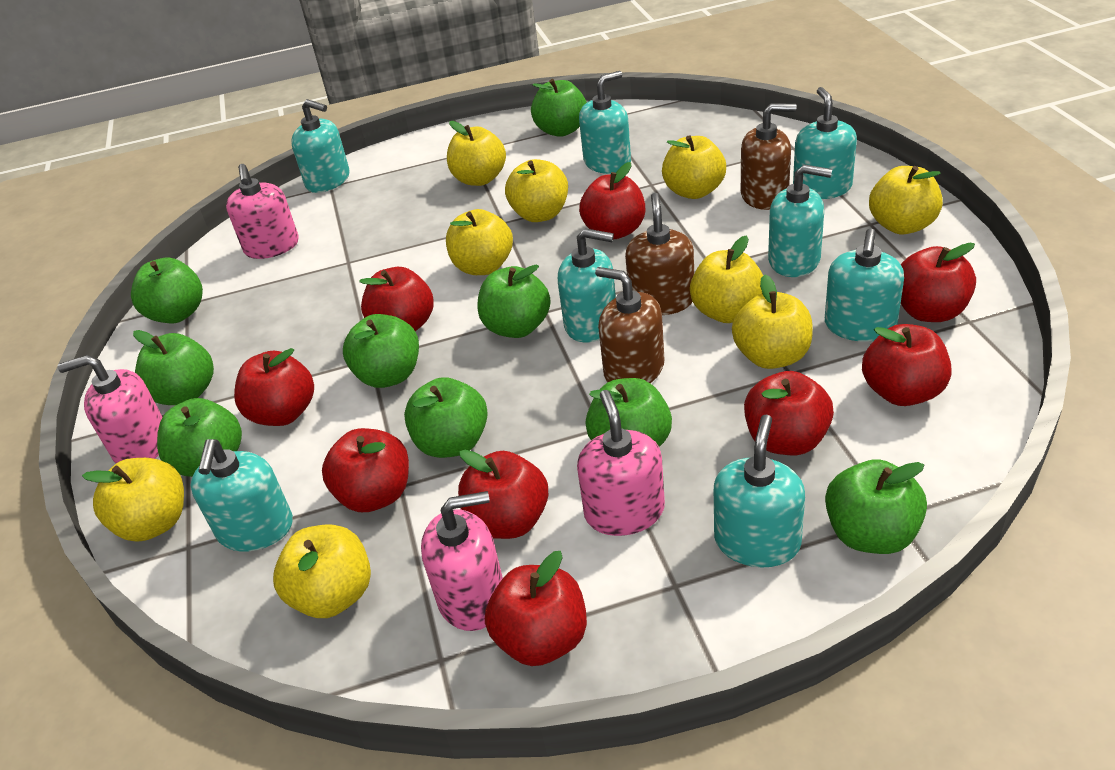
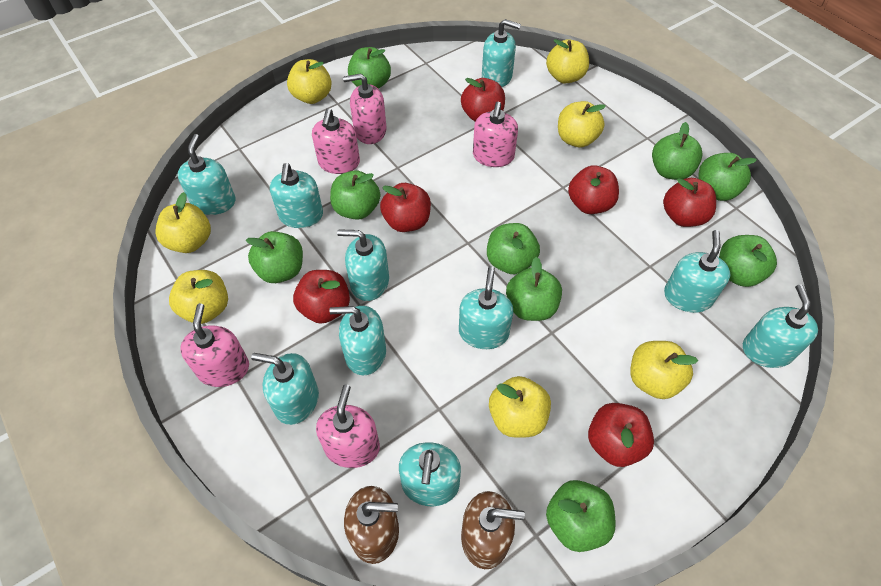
brown soap dispenser: [595,267,665,383] [625,193,694,315] [741,103,797,210] = 3 -> [344,486,399,564] [461,491,525,569] = 2
pink soap dispenser: [58,355,162,463] [226,164,299,259] [421,491,503,631] [577,390,665,536] = 4 -> [180,303,249,387] [312,108,360,174] [316,385,380,468] [343,74,387,144] [473,101,518,167] = 5
red apple: [234,348,314,426] [322,428,409,512] [359,267,434,331] [458,450,548,539] [485,551,587,666] [579,162,645,239] [744,371,834,455] [862,324,952,406] [900,243,976,322] = 9 -> [293,270,350,324] [380,183,431,232] [461,78,505,121] [568,165,619,214] [588,403,654,467] [663,178,716,227] = 6
turquoise soap dispenser: [190,439,293,552] [291,99,349,193] [558,228,616,343] [579,71,631,174] [714,415,805,567] [768,164,832,277] [793,87,857,199] [825,229,904,342] = 8 -> [178,134,236,215] [251,353,319,425] [270,163,323,228] [329,306,386,375] [337,229,389,301] [399,442,461,506] [459,266,513,349] [482,19,521,87] [664,230,731,313] [743,284,818,368] = 10
yellow apple: [82,458,184,542] [273,524,371,618] [446,209,513,275] [447,121,506,186] [505,159,568,222] [662,135,726,199] [690,235,763,323] [732,274,813,369] [869,166,943,234] = 9 -> [155,192,211,253] [169,270,228,324] [287,59,332,104] [489,376,551,438] [546,39,589,83] [558,101,606,147] [631,341,698,399] = 7

